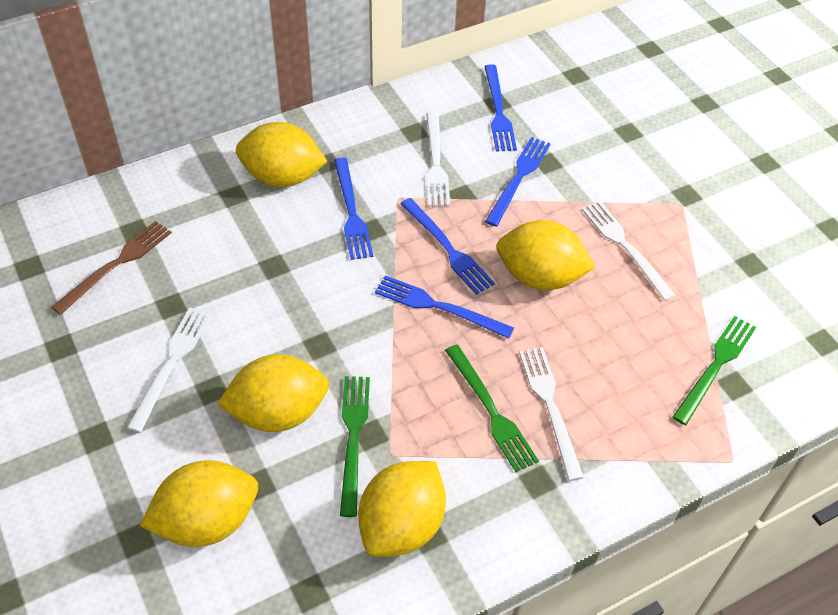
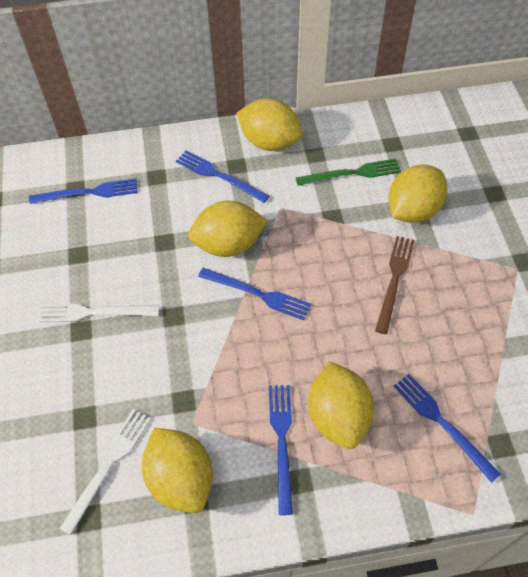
green fork: [340,376,370,517] [445,344,539,472] [673,316,756,425] = 3 -> [296,159,401,186] = 1
white fork: [127,307,212,433] [426,112,450,206] [519,347,584,481] [582,201,676,301] = 4 -> [39,304,159,322] [59,409,151,535] = 2

